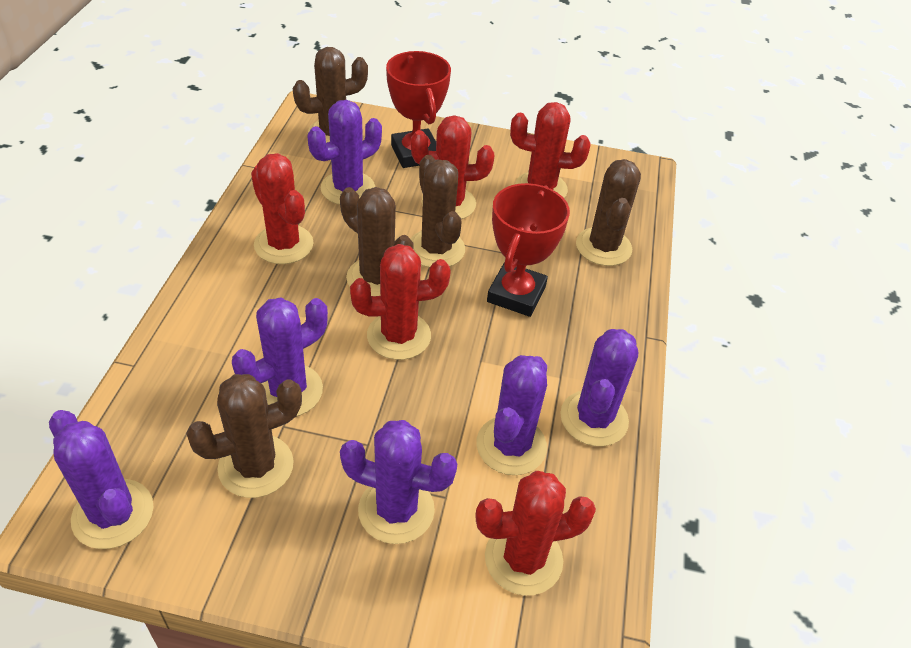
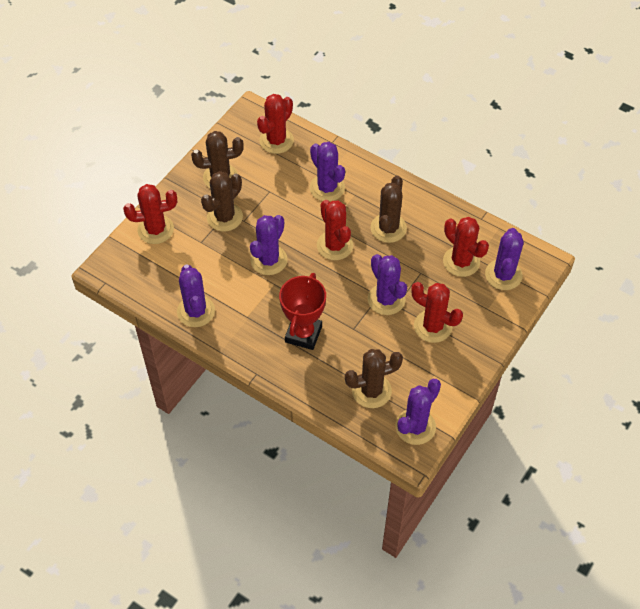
brown cactus: [186,374,302,498] [293,47,368,143] [340,187,414,296] [410,155,465,268] [576,159,641,266] = 5 -> [191,131,244,188] [201,171,243,231] [345,349,403,408] [371,176,407,243] = 4
red trophy: [386,51,451,168] [487,183,570,317] = 2 -> [279,273,326,350] = 1

